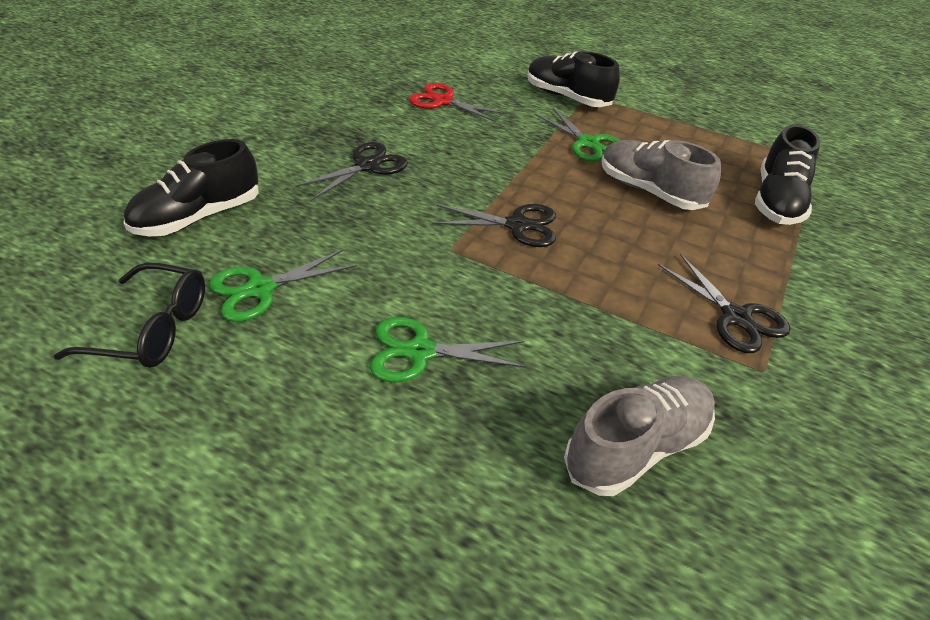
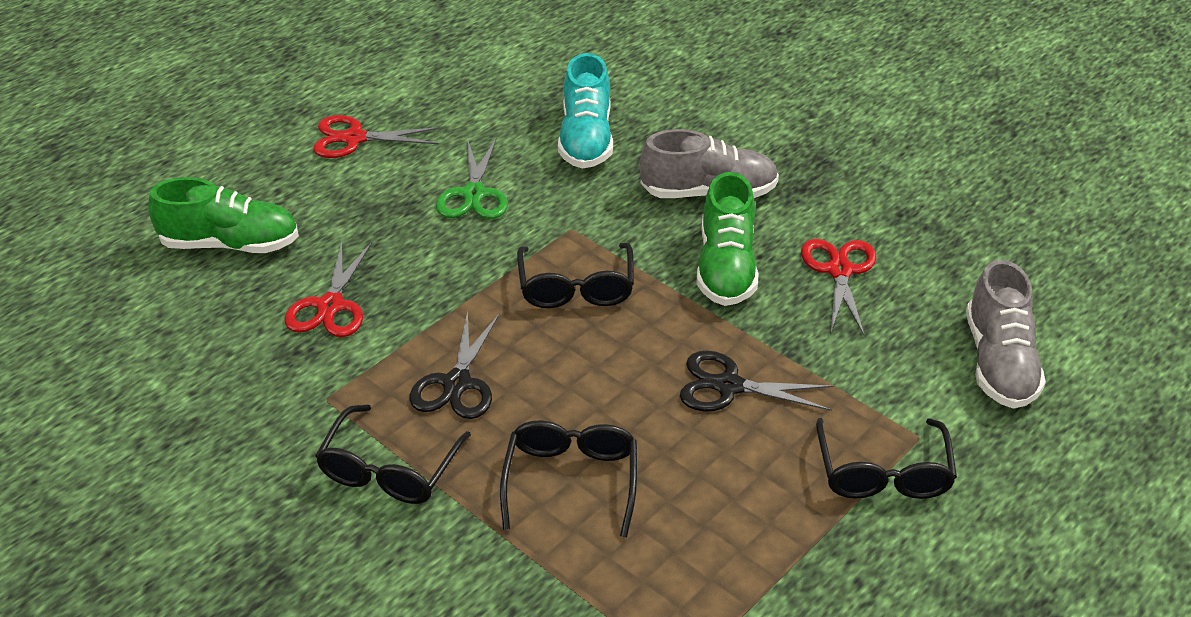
black glasses: [54,263,205,368] = 1 -> [315,404,471,504] [500,420,637,538] [517,243,634,308] [816,418,957,499] = 4
black scissors: [295,142,408,200] [432,204,556,247] [658,253,791,353] = 3 -> [409,311,500,419] [680,350,834,412] = 2
black shoe: [123,139,259,236] [527,51,620,107] [755,125,820,225] = 3 -> none = 0
green scissors: [209,248,357,322] [370,317,527,382] [535,108,620,162] = 3 -> [436,139,508,219] = 1
green shoe: none = 0 -> [148,177,299,253] [696,172,759,306] = 2
red scissors: [409,83,507,122] = 1 -> [285,241,372,337] [313,115,441,158] [801,239,876,336] = 3
turquoise shoe: none = 0 -> [558,53,613,169] = 1

